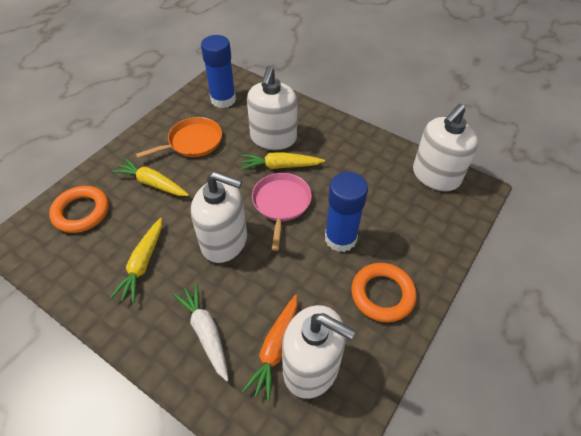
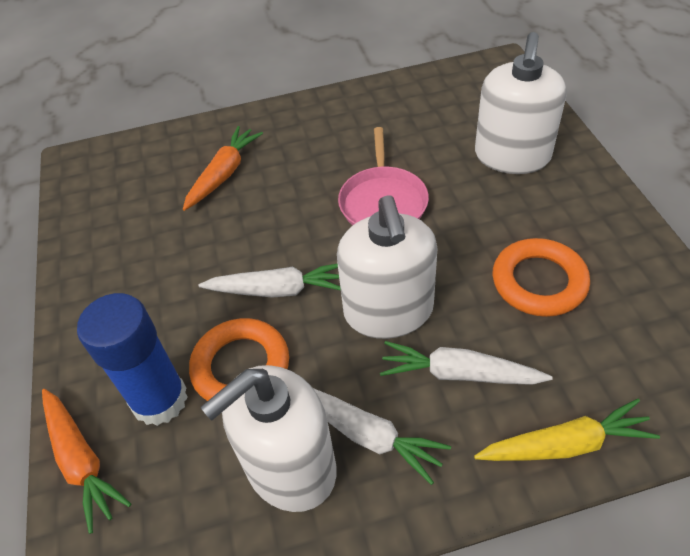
blue glue stick: [201,35,236,108] [325,172,368,252] = 2 -> [77,293,188,426] = 1
orange carrot: [242,295,297,402] = 1 -> [42,389,131,534] [183,126,263,211] = 2
orange pan: [136,117,222,158] = 1 -> none = 0
white carrot: [173,283,229,381] = 1 -> [198,264,341,298] [313,388,451,485] [380,341,553,385] = 3
white soap dispenser: [191,171,247,263] [247,66,298,150] [282,305,356,399] [413,104,478,192] = 4 -> [201,365,336,512] [337,195,438,339] [475,32,566,174] = 3
yellow carrot: [110,218,162,303] [112,158,189,196] [241,152,325,170] = 3 -> [474,399,660,461] = 1

